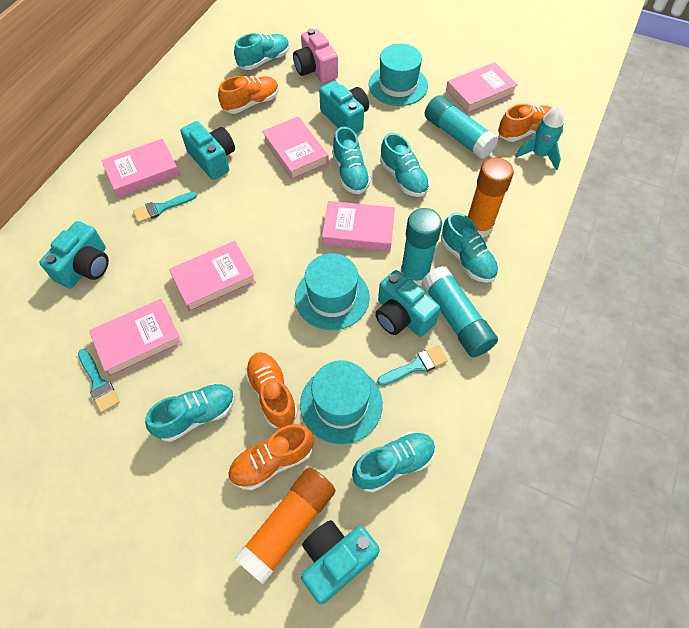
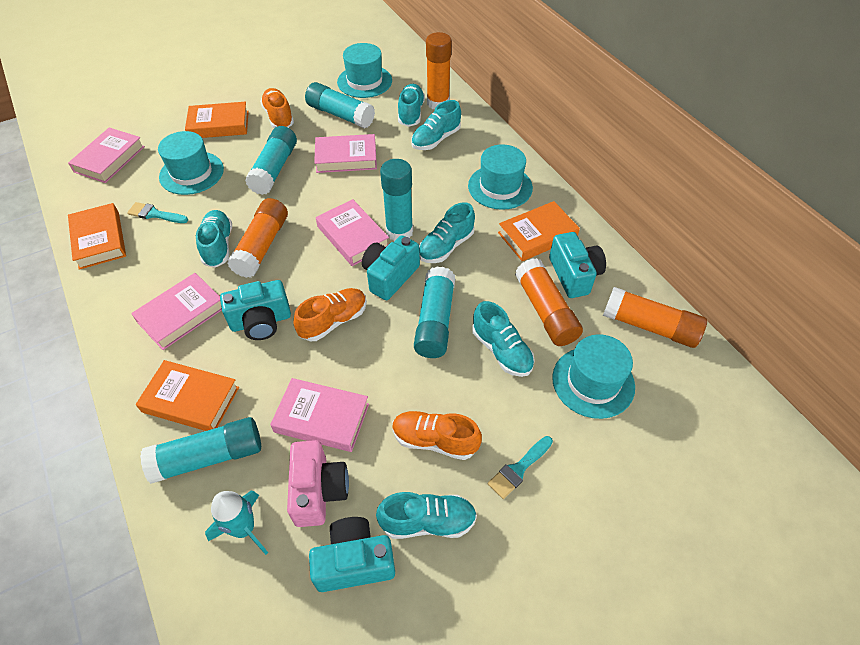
orange book: none = 0 -> [68,203,126,270] [136,360,239,431] [185,102,249,138] [498,201,580,261] = 4
orange glue stick: [234,467,336,584] [468,157,514,238] = 2 -> [227,198,288,278] [426,32,452,109] [515,258,583,346] [603,287,707,348] = 4
orange shoe: [218,76,279,114] [228,424,314,490] [245,352,298,428] [498,104,552,142] = 4 -> [260,88,294,128] [293,288,367,341] [392,411,482,460] = 3
pink book: [89,299,183,377] [101,139,180,198] [169,241,256,312] [262,117,329,180] [322,201,395,252] [446,62,518,114] = 6 -> [68,128,145,183] [131,273,222,350] [270,378,369,452] [314,134,377,173] [316,199,389,266] = 5
turquoise brush: [78,349,120,413] [133,192,197,223] [377,345,448,386] = 3 -> [127,202,188,223] [488,436,553,499] = 2
turquoise camera: [39,221,109,288] [180,121,235,180] [301,520,380,605] [319,81,369,134] [375,270,440,337] = 5 -> [220,280,291,340] [309,517,395,592] [362,235,420,300] [549,232,606,298] = 4
turquoise glue stick: [401,208,442,286] [422,266,498,357] [425,95,498,159] = 3 -> [140,417,261,484] [245,126,297,195] [305,82,375,129] [380,159,413,241] [414,266,455,358] = 5
turquoise hat: [295,253,370,330] [300,360,383,444] [369,44,428,106] = 3 -> [158,131,224,195] [337,43,392,98] [468,144,533,210] [552,334,635,419] = 4

